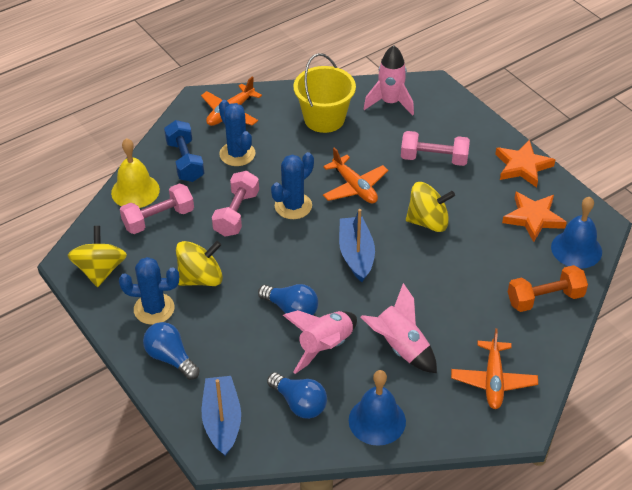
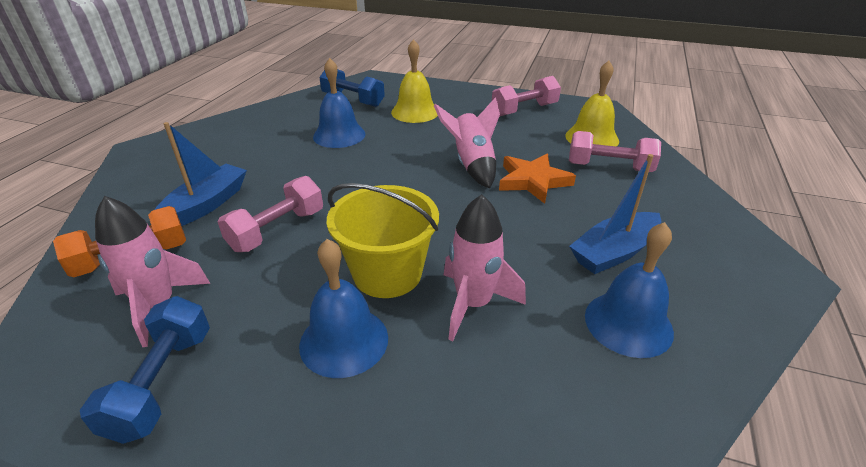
blue bell: [349,370,406,446] [551,197,602,268] = 2 -> [299,239,388,378] [313,58,365,148] [585,222,674,358] = 3
blue cactus: [119,257,179,325] [219,100,256,166] [271,152,314,219] = 3 -> none = 0
blue dumbbell: [164,120,205,182] = 1 -> [80,296,210,444] [319,69,385,107] = 2
blue light bulb: [143,322,200,380] [258,284,318,315] [267,372,327,419] = 3 -> none = 0
orange plane: [201,77,262,126] [323,147,388,204] [451,328,538,409] = 3 -> none = 0
orange star: [495,140,555,188] [502,192,567,242] = 2 -> [499,154,576,204] = 1
yellow bell: [111,138,160,208] = 1 -> [391,39,438,123] [565,61,619,147] = 2
yellow spinning top: [67,226,127,287] [176,241,223,286] [406,182,455,232] = 3 -> none = 0

